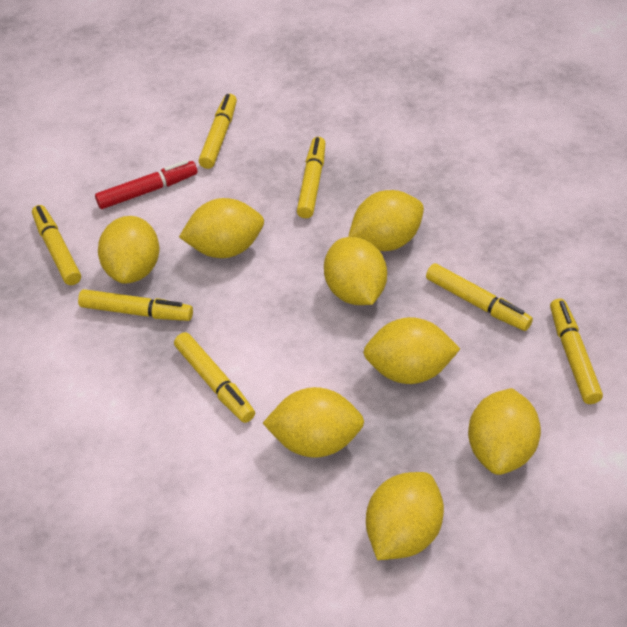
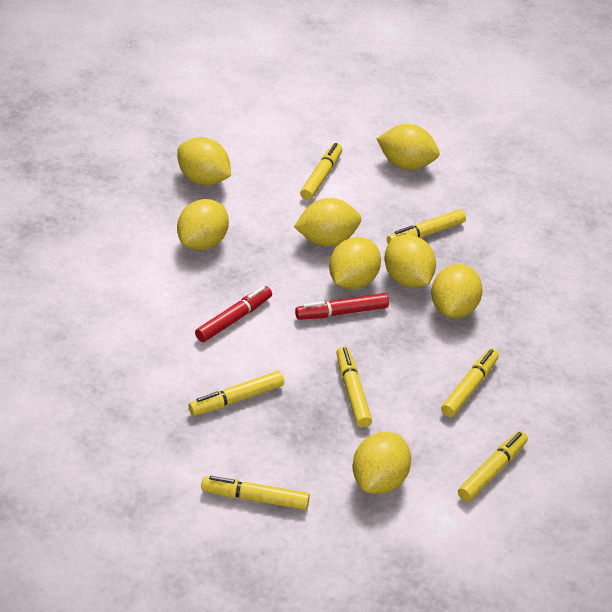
red marker: [95,160,198,209] = 1 -> [195,286,272,342] [295,293,389,320] = 2

